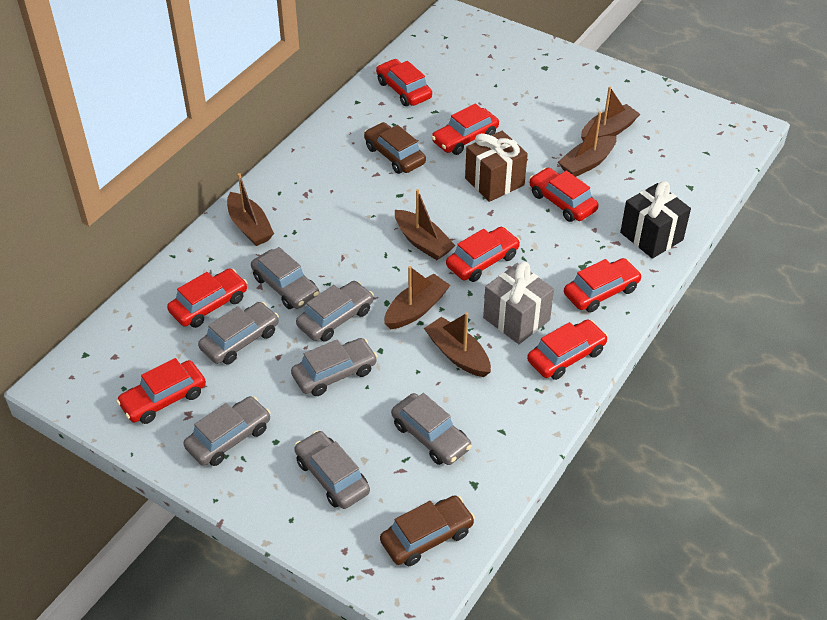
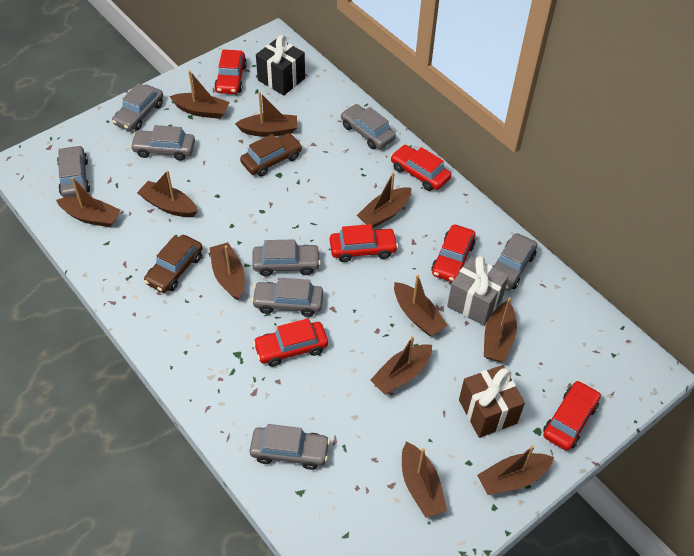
brown boat: [227,173,274,246] [384,266,450,329] [395,189,455,260] [424,312,491,377] [558,111,617,177] [581,87,640,141] = 6 -> [56,177,121,227] [137,170,198,217] [169,70,230,119] [209,242,245,300] [235,92,297,137] [357,172,411,228] [371,336,432,394] [394,275,448,336] [402,442,447,518] [477,445,554,495] [484,297,517,362] = 11
grey car: [184,396,271,466] [198,302,279,365] [251,247,319,309] [291,338,378,396] [294,430,370,509] [296,281,374,342] [391,393,472,465] = 7 -> [57,145,90,197] [112,83,163,131] [130,125,195,161] [250,424,330,470] [251,278,323,317] [252,239,321,276] [341,104,396,149] [493,233,537,291] = 8
red car: [116,358,206,424] [167,268,247,328] [376,59,432,106] [431,103,499,155] [446,227,520,282] [527,319,608,380] [529,168,598,222] [564,258,642,313] = 8 -> [214,49,247,94] [253,318,328,367] [330,224,398,262] [391,145,451,191] [431,225,475,282] [543,381,601,451] = 6

